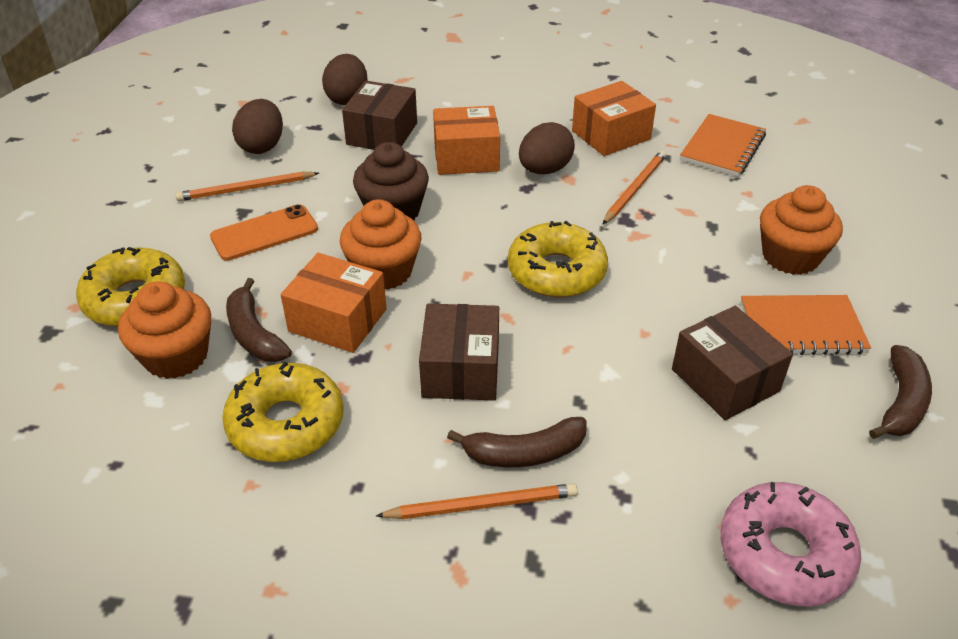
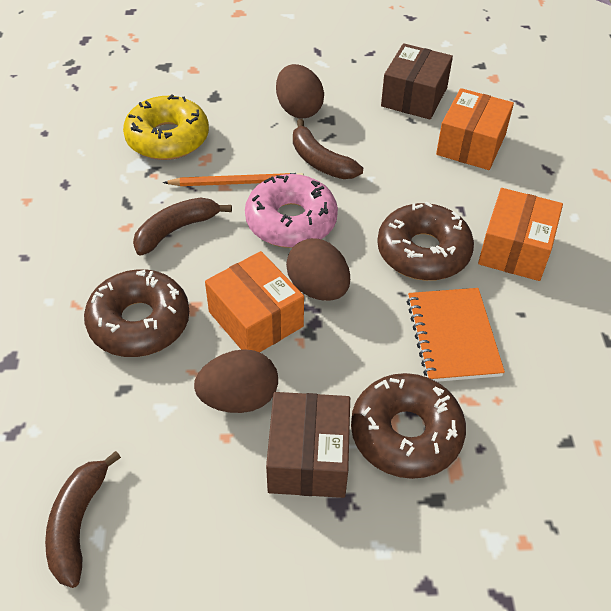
brown box: [342,81,417,150] [419,304,499,400] [672,306,793,420] = 3 -> [266,392,350,498] [381,43,453,119] = 2
brown cupcake: [353,142,429,220] = 1 -> none = 0
brown donut: none = 0 -> [84,269,189,357] [351,373,466,479] [377,202,474,281] = 3
orange cupcake: [118,281,211,379] [340,199,422,290] [760,185,843,275] = 3 -> none = 0
orange notebook: [680,114,766,177] [741,295,871,355] = 2 -> [407,288,505,382] = 1
orange pencil: [175,172,319,201] [376,483,577,519] [603,150,666,224] = 3 -> [163,173,304,186] = 1
orange phone: [210,204,318,261] = 1 -> none = 0
yellow donut: [76,247,185,327] [222,362,344,462] [508,221,608,298] = 3 -> [123,94,209,160] = 1

